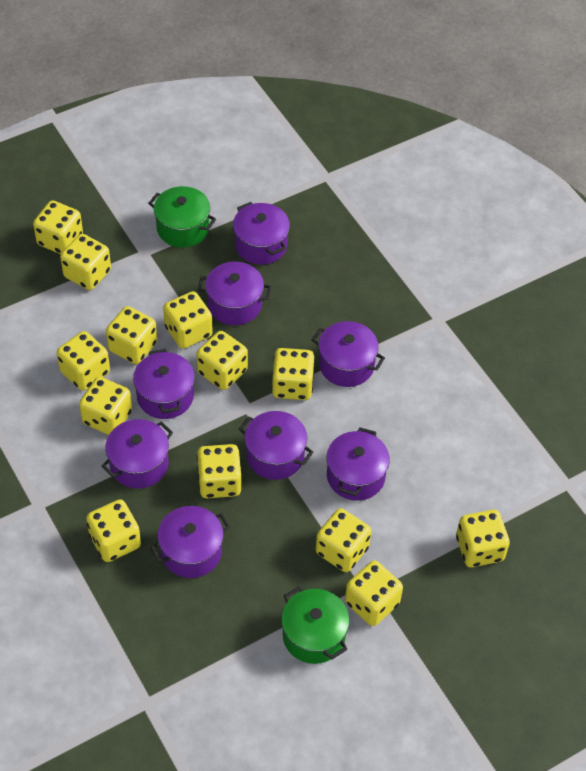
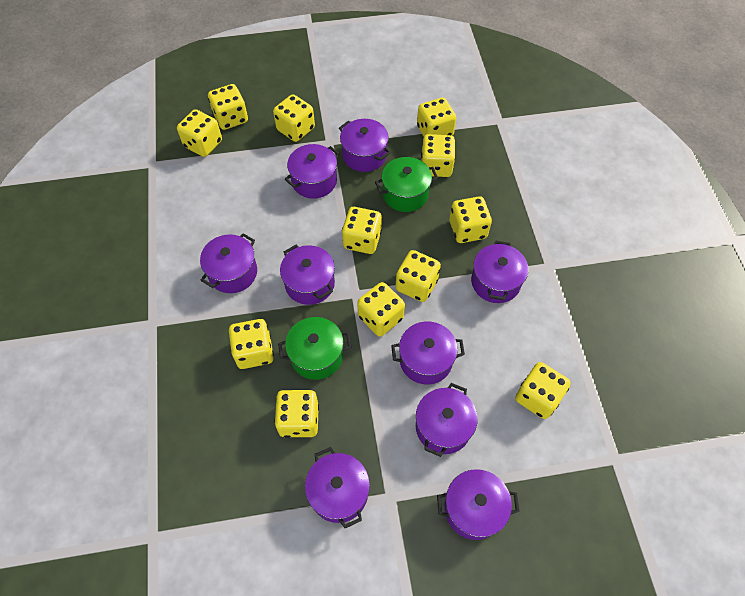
purple pot: [102,419,173,489] [133,349,195,419] [150,506,231,578] [198,262,272,325] [233,202,290,265] [239,411,313,480] [312,321,385,387] [326,427,390,501] = 8 -> [200,233,257,293] [280,245,335,305] [285,144,340,199] [305,447,370,528] [339,119,391,172] [391,322,465,384] [416,383,478,457] [437,469,520,540] [471,241,528,303] = 9
yellow dice: [33,200,83,254] [57,331,110,391] [60,234,111,290] [79,377,132,435] [86,499,141,562] [106,306,157,364] [163,291,213,349] [197,331,248,390] [197,444,242,498] [272,348,315,400] [316,508,372,572] [345,560,403,626] [456,510,510,567] = 13 -> [177,109,222,157] [208,84,248,130] [229,319,274,369] [273,94,315,142] [275,390,319,438] [342,207,382,254] [357,282,405,337] [396,250,441,302] [417,98,456,136] [421,134,455,177] [449,197,492,243] [515,362,571,419] = 12

